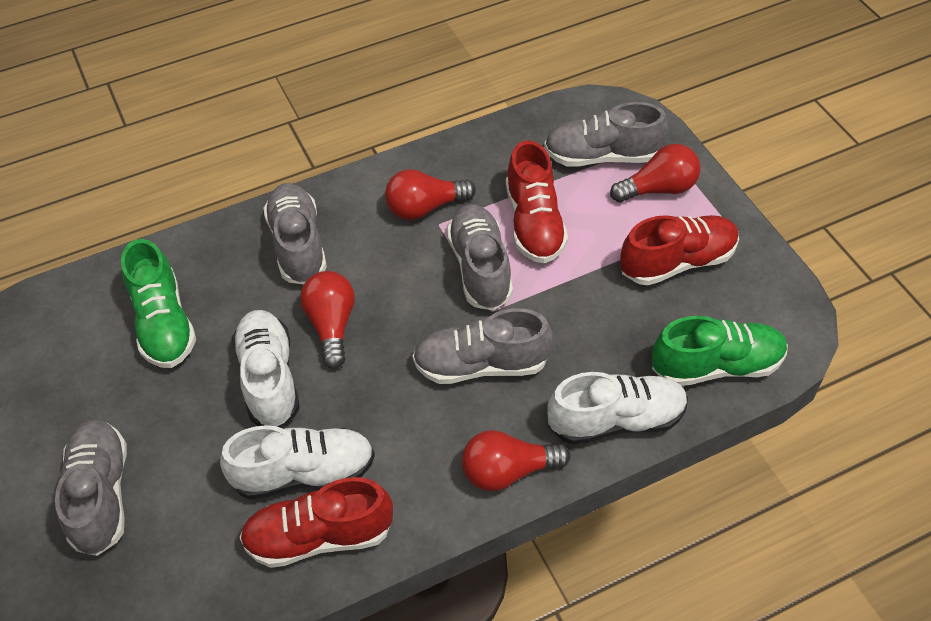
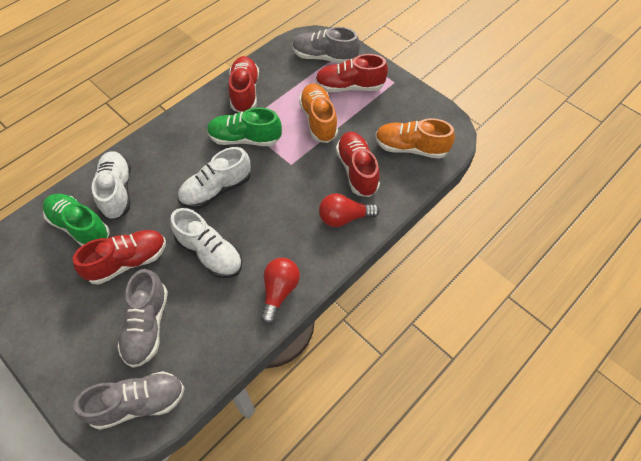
grey shoe: [55,419,127,556] [263,183,327,284] [413,308,553,384] [447,204,513,311] [544,102,668,167] = 5 -> [73,371,185,430] [117,269,168,368] [292,27,360,64] = 3
orange shoe: none = 0 -> [299,84,338,143] [375,118,455,159] = 2
red light bulb: [300,271,355,369] [385,169,476,220] [462,430,570,491] [610,144,700,203] = 4 -> [261,258,300,324] [319,194,380,227] = 2
red shoe: [240,477,393,568] [506,140,568,263] [620,215,739,286] = 3 -> [73,230,166,285] [228,56,259,112] [315,54,388,92] [336,132,380,197] = 4

